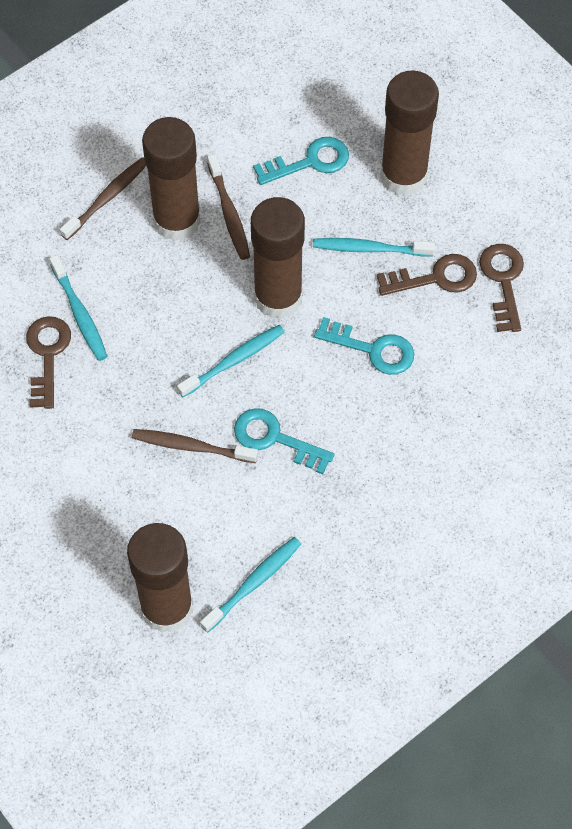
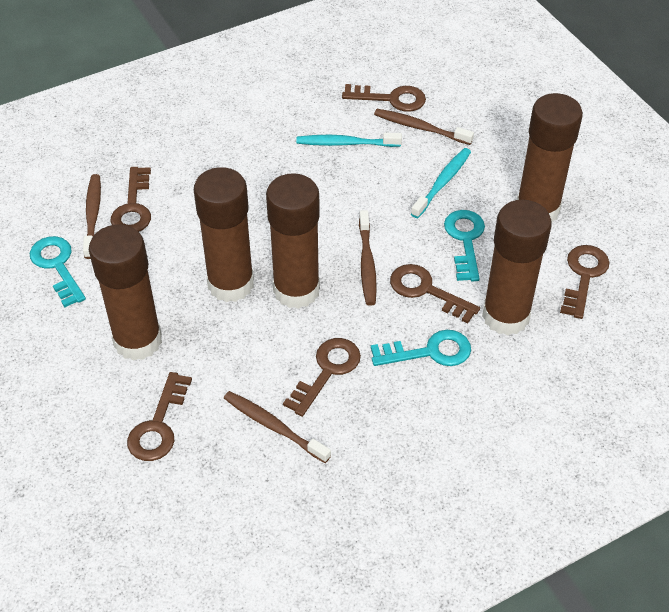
brown glue stick: [127,523,193,633] [142,117,201,241] [251,197,305,319] [380,70,439,196] = 4 -> [89,224,162,361] [194,167,254,302] [266,173,320,309] [482,200,552,335] [517,93,583,222] = 5
brown key: [26,316,71,409] [377,254,477,296] [479,244,524,332] = 3 -> [110,167,151,232] [127,372,192,461] [283,338,361,417] [342,84,426,112] [390,264,480,324] [560,245,610,319] = 6
brown toothbrush: [60,157,146,240] [132,429,258,463] [207,154,250,260] = 3 -> [83,174,101,259] [224,391,331,463] [359,210,377,306] [374,109,474,145] = 4
turquoise toothbrush: [49,255,108,361] [177,325,284,397] [200,537,301,633] [313,238,435,256] = 4 -> [296,133,402,147] [411,148,471,218] = 2

